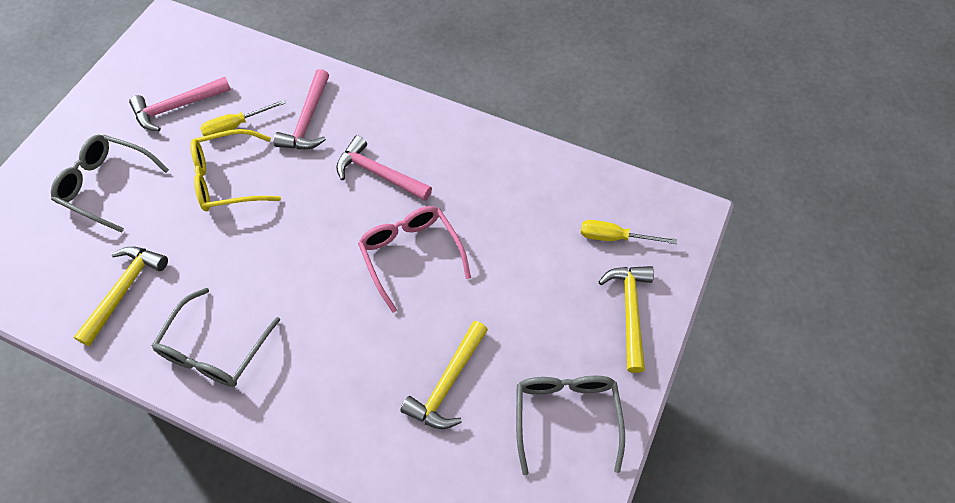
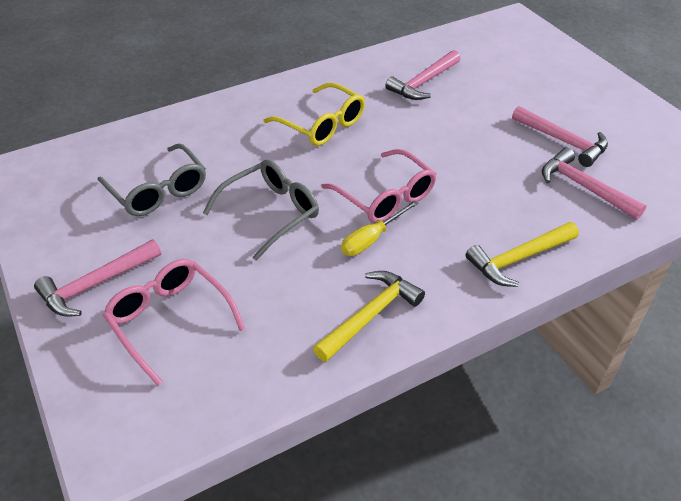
grey glasses: [51,135,169,233] [152,288,280,387] [516,376,625,476] = 3 -> [98,143,206,216] [203,160,319,260] = 2
pink glasses: [358,206,471,313] = 1 -> [103,259,245,386] [321,149,436,223] = 2
pink hammer: [129,77,231,131] [273,69,329,149] [336,135,432,201] = 3 -> [34,239,161,317] [385,50,460,100] [512,106,608,167] [542,148,646,219] = 4
yellow hammer: [74,247,168,346] [400,321,488,429] [599,266,654,373] = 3 -> [313,271,425,362] [465,222,579,287] = 2
yellow screwdriver: [200,99,286,136] [581,220,677,244] = 2 -> [341,200,419,256] = 1

